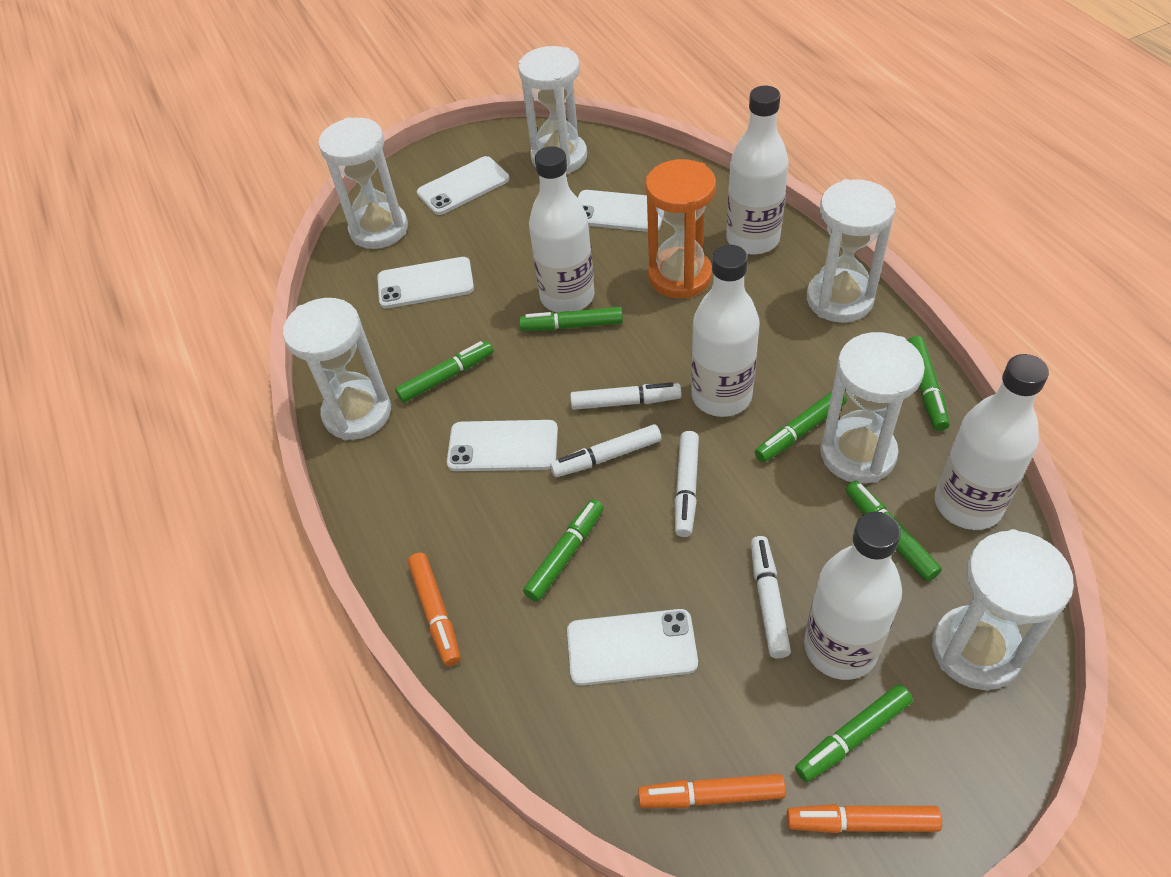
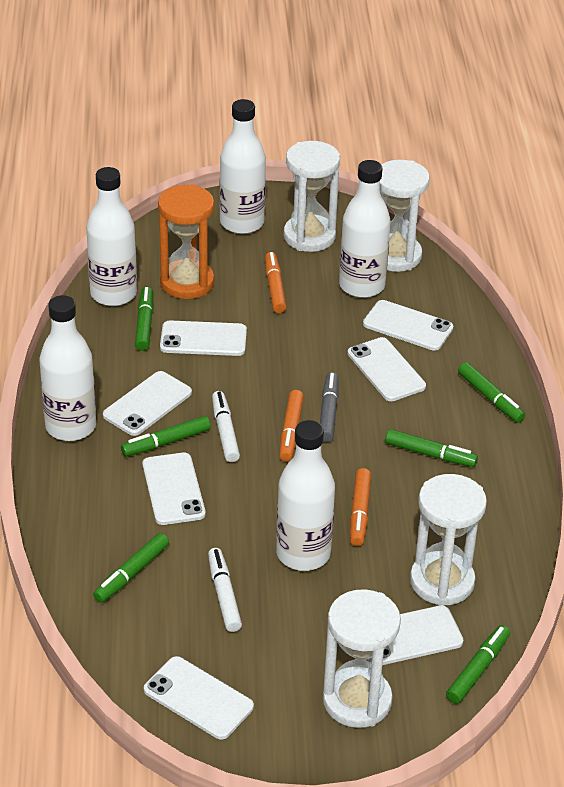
green marker: [395,341,493,403] [519,307,623,331] [523,499,604,602] [755,391,847,462] [795,684,913,783] [845,480,942,582] [907,336,950,431] = 7 -> [93,533,169,603] [121,416,211,457] [135,287,154,351] [385,429,478,467] [446,625,510,704] [458,362,525,423] = 6
grey marker: none = 0 -> [320,372,339,442] = 1
white hourglass: [283,298,391,440] [318,117,408,249] [518,46,587,174] [807,179,896,323] [820,332,925,483] [932,529,1074,690] = 6 -> [284,141,340,252] [323,589,401,728] [380,160,430,272] [410,474,487,606] = 4
white marker: [550,424,661,477] [570,382,682,410] [675,431,699,537] [751,536,791,658] = 4 -> [208,548,242,632] [212,391,240,462] = 2
white phone: [377,257,474,308] [417,156,509,215] [447,420,558,471] [567,609,698,685] [578,190,663,232] = 5 -> [103,371,192,436] [142,453,205,525] [144,656,254,740] [160,320,247,356] [348,337,426,401] [363,300,453,351] [366,605,463,665] = 7

